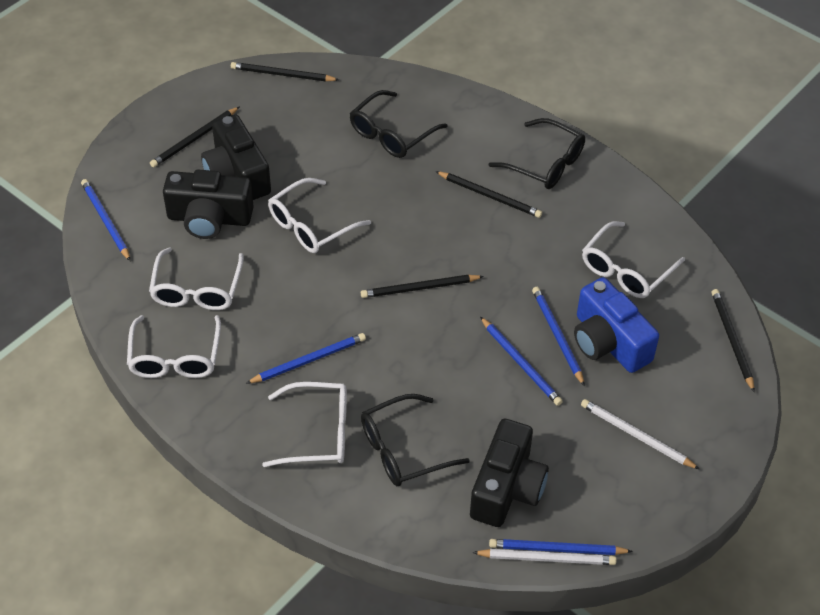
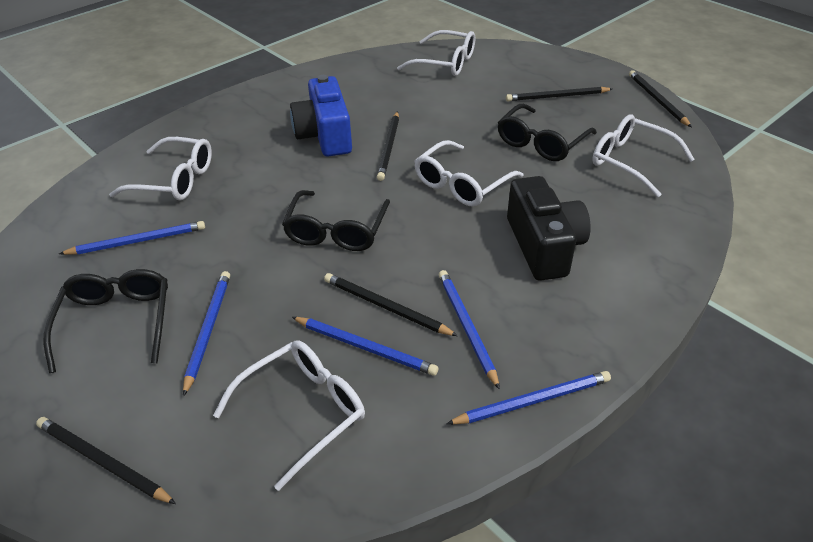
black camera: [163,169,254,239] [201,114,271,200] [470,419,549,527] = 3 -> [507,176,591,281] = 1
white pencil: [472,549,617,565] [581,399,699,469] = 2 -> none = 0

